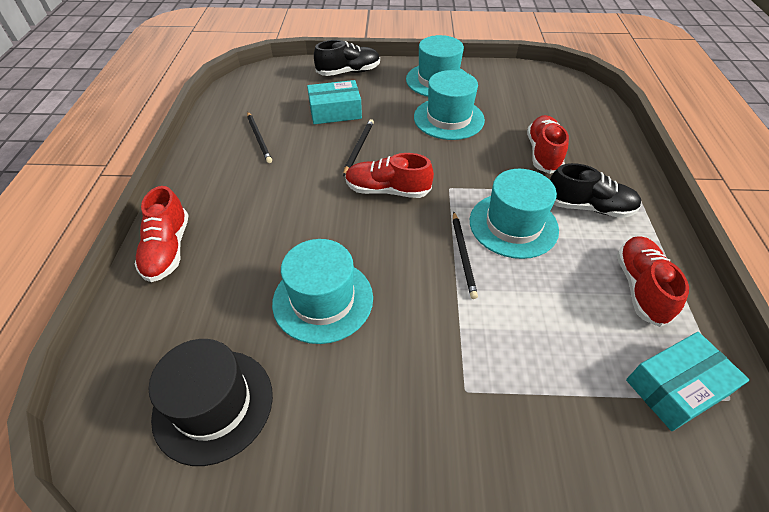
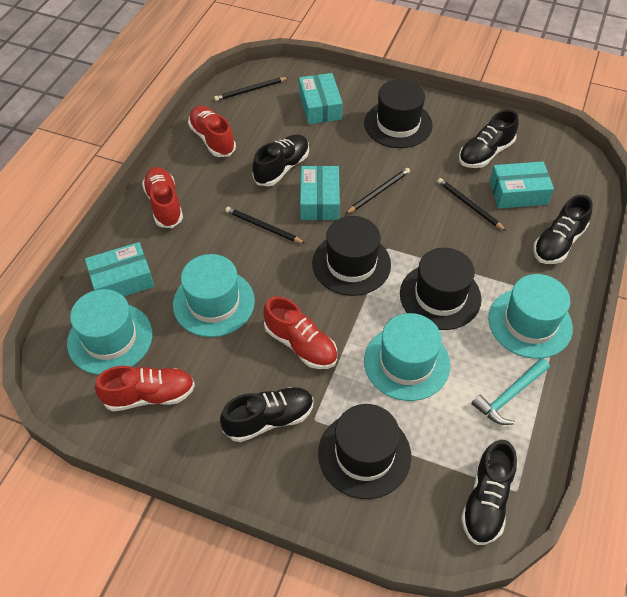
black hat: [148,339,273,466] = 1 -> [312,216,391,296] [318,404,411,499] [364,79,433,148] [400,248,481,330] = 4
black pencil: [247,112,272,163] [343,119,374,176] [453,211,478,299] = 3 -> [214,77,289,101] [225,207,305,243] [346,168,410,214] [438,178,506,231] = 4
black shoe: [314,40,380,76] [550,163,641,218] = 2 -> [220,387,313,442] [252,134,309,186] [459,110,519,168] [461,440,517,545] [533,195,593,264] = 5
turquoise box: [307,80,362,124] [626,332,750,431] = 2 -> [85,242,154,296] [299,73,343,124] [300,166,340,220] [489,162,554,209] = 4
turquoise hammer: none = 0 -> [471,358,550,425] = 1

